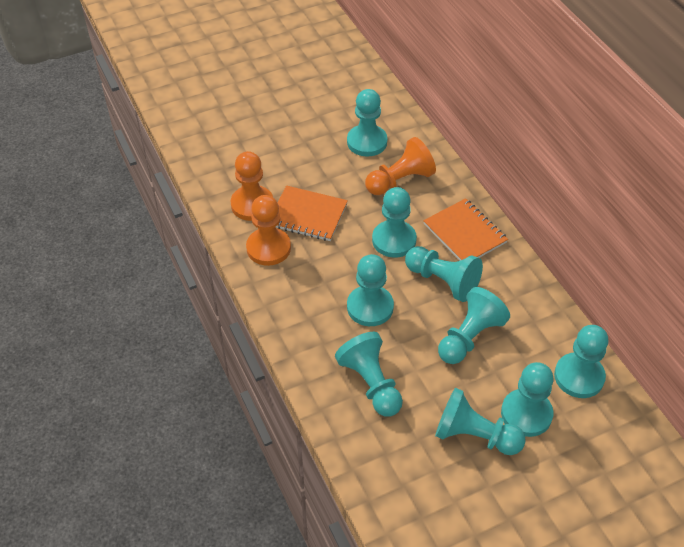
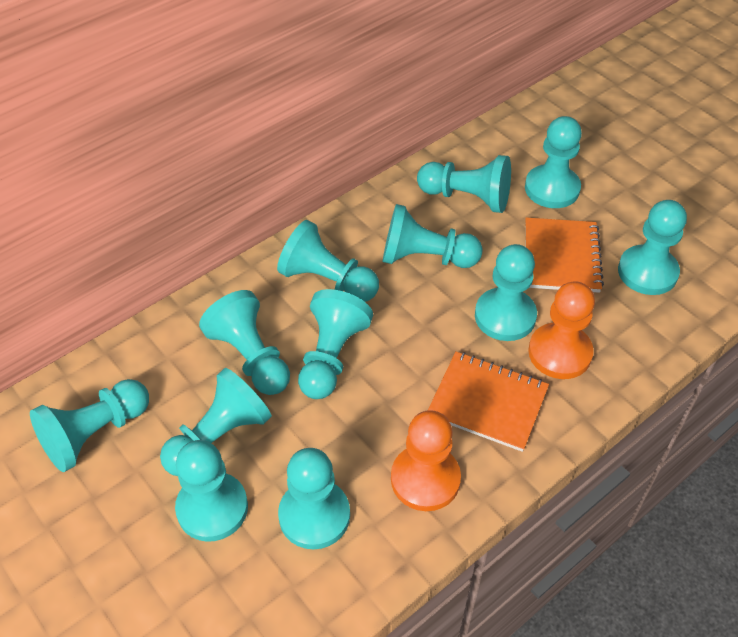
orange pawn: [230,151,273,221] [246,195,291,266] [365,137,436,195] = 3 -> [391,410,461,511] [528,281,595,379] = 2
turquoise pawn: [335,332,403,417] [347,89,387,157] [347,254,394,326] [372,187,417,258] [405,246,483,302] [435,388,526,455] [438,287,510,364] [501,362,553,437] [554,325,608,398] = 9 -> [30,379,149,472] [160,368,272,476] [175,440,248,542] [199,290,290,395] [277,220,379,302] [278,448,350,549] [298,289,373,399] [383,204,483,268] [417,155,511,213] [475,244,537,341] [525,116,582,208] [618,200,687,295] = 12

